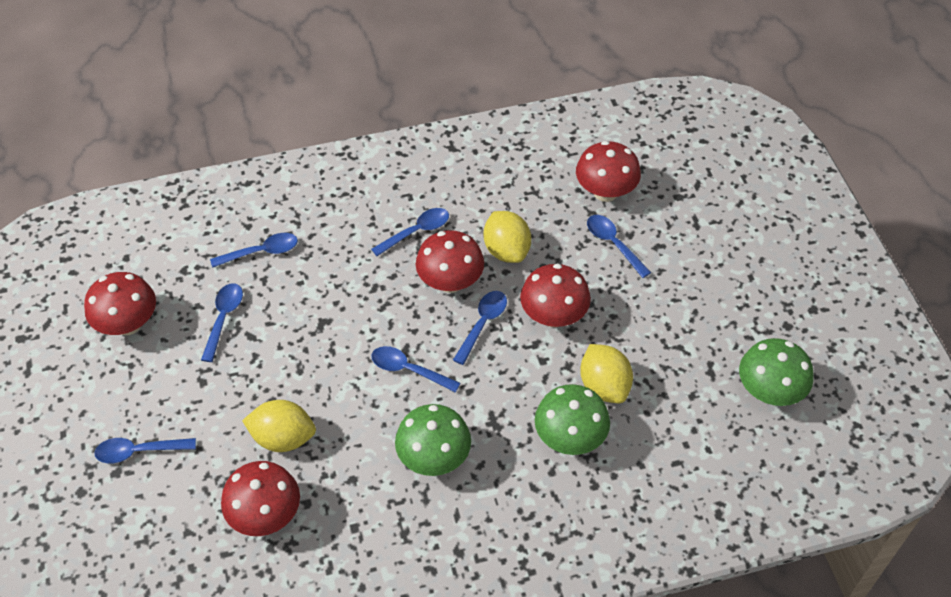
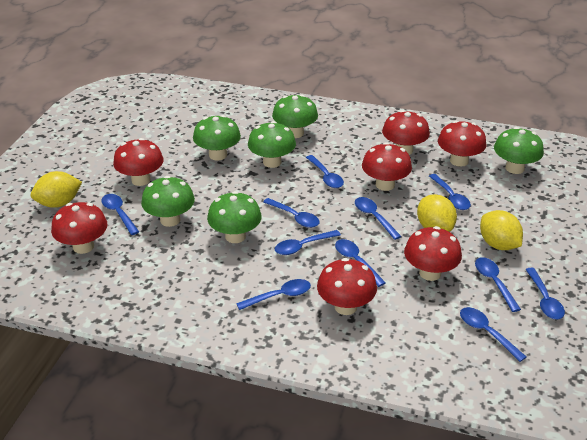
blue spoon: [94,438,196,463] [201,283,243,362] [210,233,298,268] [371,208,449,256] [371,346,460,393] [453,291,507,365] [587,215,651,278] = 7 -> [101,194,139,235] [236,279,311,310] [263,198,320,228] [275,230,341,255] [306,155,344,188] [335,239,386,287] [355,197,402,240] [429,174,471,210] [460,307,526,362] [475,257,521,312] [525,268,565,319] = 11
green mushroom: [395,404,471,476] [535,384,610,455] [739,338,814,406] = 3 -> [141,176,195,227] [193,115,241,161] [207,191,262,243] [248,121,296,168] [272,95,318,138] [494,127,544,174] = 6
red mushroom: [84,272,156,335] [221,461,300,536] [416,230,484,293] [520,264,591,327] [576,141,641,202] = 5 -> [51,202,107,254] [113,138,163,186] [317,258,377,315] [362,142,412,191] [382,110,430,155] [404,226,462,281] [438,121,486,167] = 7

